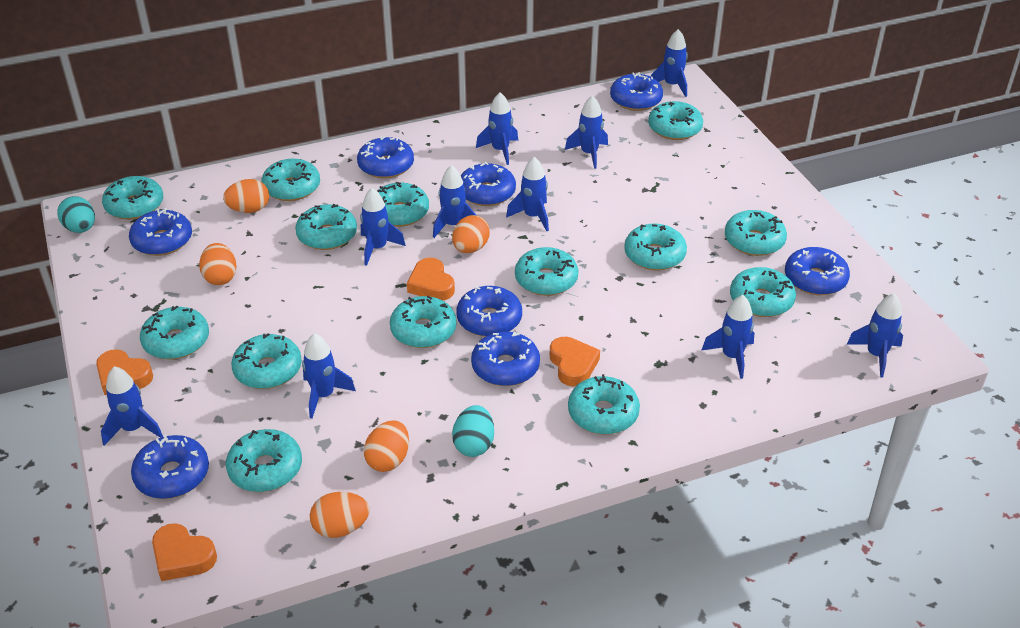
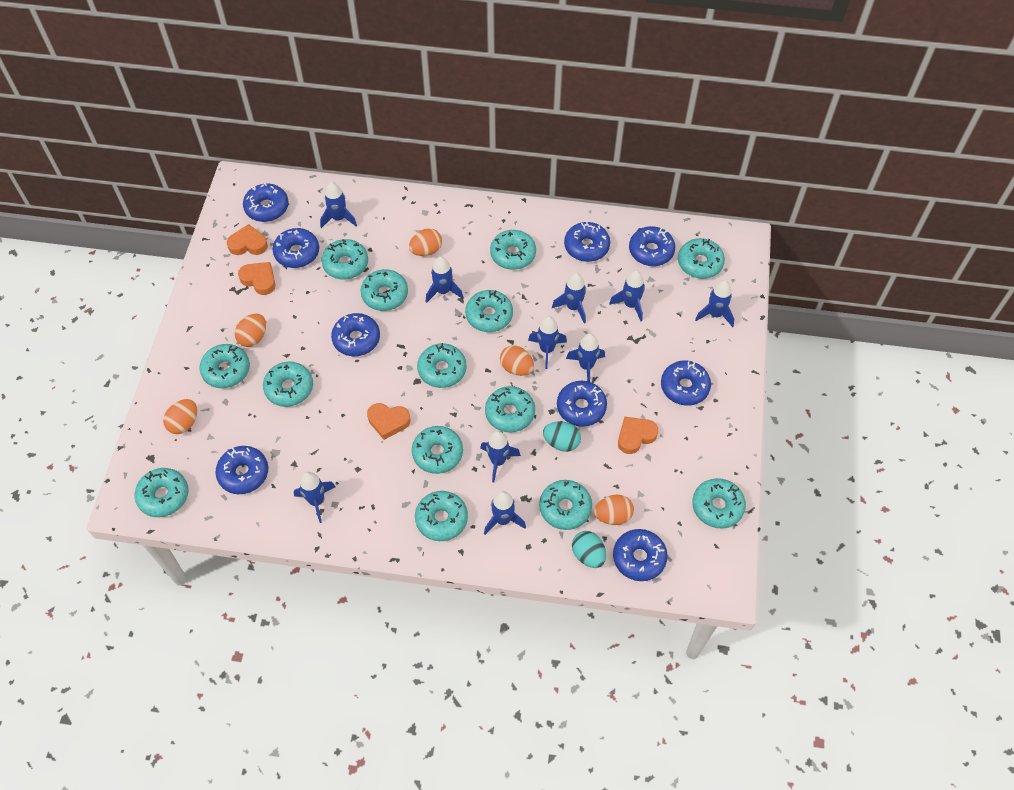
blue donut: [129,208,192,256] [131,434,209,499] [357,136,414,178] [457,286,522,337] [461,162,516,206] [471,331,540,386] [610,72,663,111] [785,247,850,295] = 8 -> [215,446,268,494] [243,183,289,222] [273,228,319,268] [331,313,380,356] [557,381,607,427] [564,221,610,262] [613,529,668,581] [629,226,675,266] [661,360,711,406] = 9

